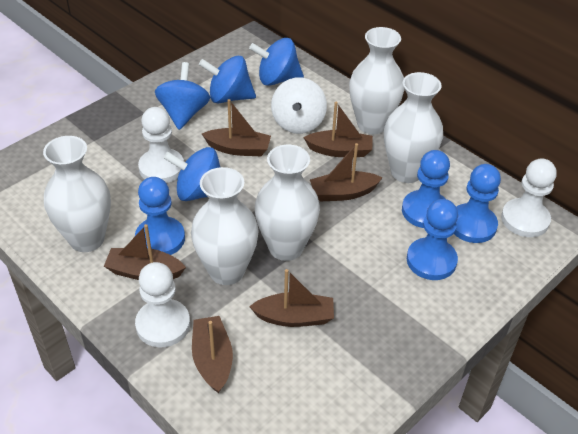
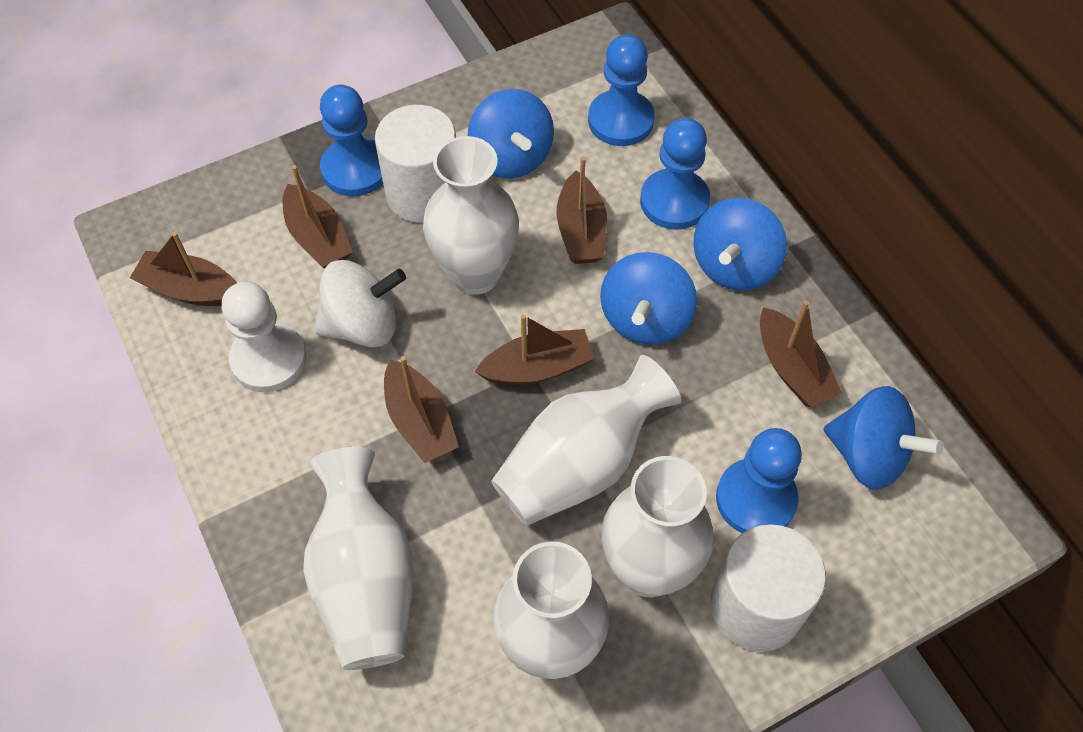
white cylinder: none = 0 -> [375,105,456,223] [710,524,826,652] = 2
white pawn: [135,262,190,347] [138,107,184,183] [501,159,557,237] = 3 -> [222,282,306,392] = 1

